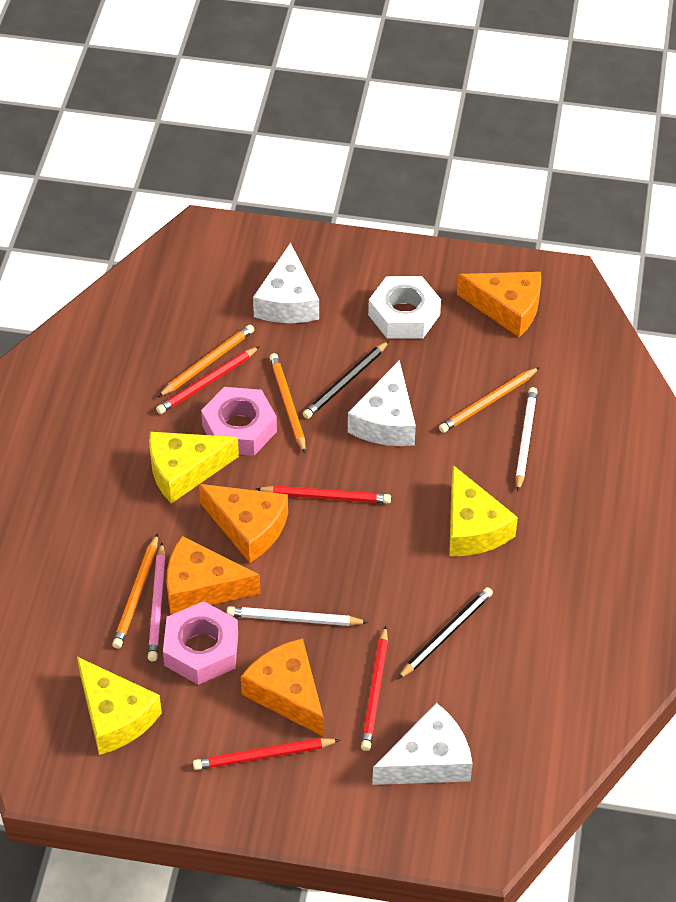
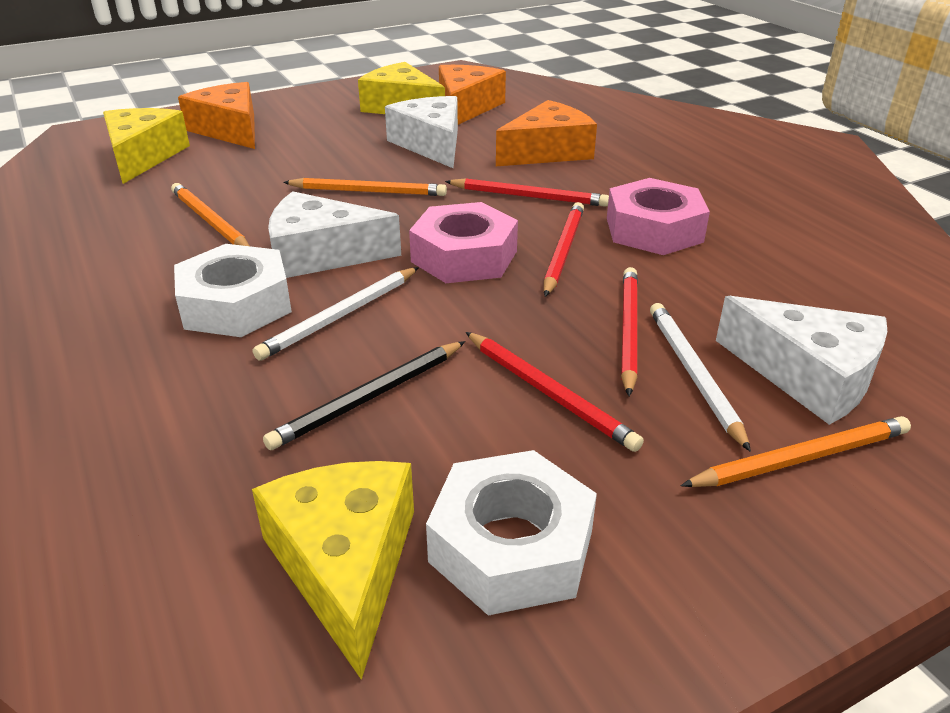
black pencil: [303,341,389,419] [398,587,493,679] = 2 -> [263,341,465,450] = 1
orange cheese: [167,536,261,614] [199,484,288,563] [241,638,324,737] [457,272,541,337] = 4 -> [178,82,255,149] [439,65,506,125] [496,100,597,166] = 3
orange pencil: [112,533,158,649] [158,325,254,397] [269,353,306,453] [439,367,540,433] = 4 -> [171,183,249,246] [283,178,447,196] [680,416,911,487] = 3
pink pencil: [148,543,165,661] = 1 -> none = 0
white nut: [368,276,441,339] = 1 -> [174,244,292,337] [426,450,597,616] = 2

